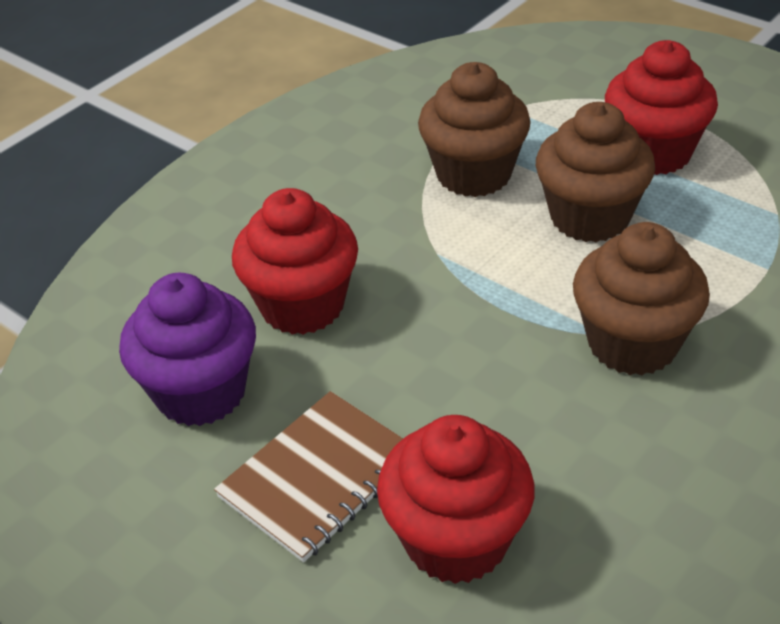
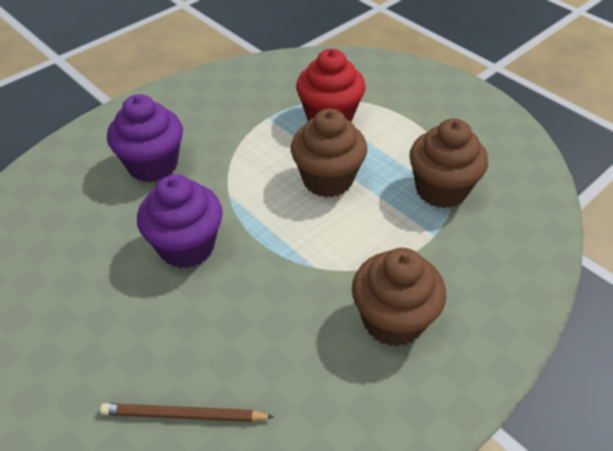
brown notebook: [214,391,403,562] = 1 -> none = 0
brown pencil: none = 0 -> [100,403,274,422] = 1
purple cupcake: [119,273,256,426] = 1 -> [107,94,183,182] [137,174,223,268] = 2
red cupcake: [232,188,358,335] [377,415,535,584] [605,40,718,175] = 3 -> [296,49,366,122] = 1

